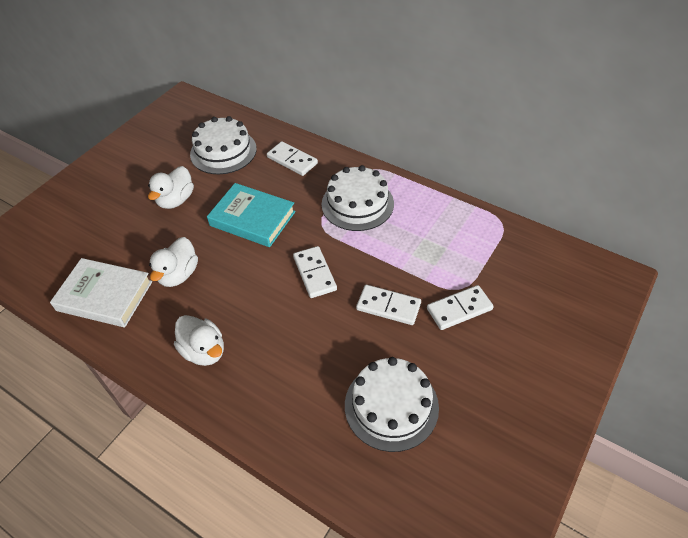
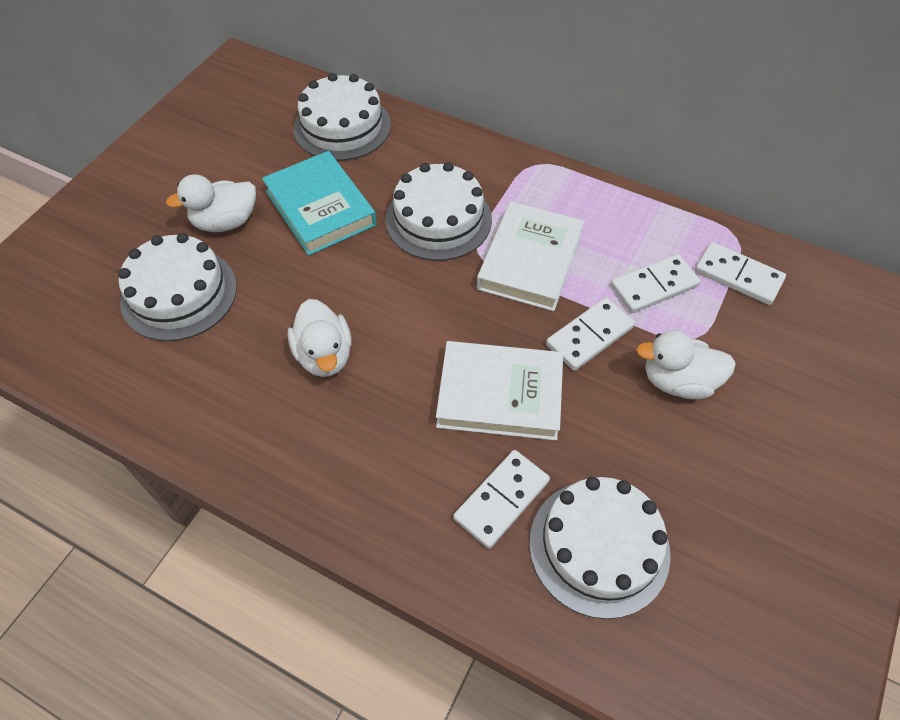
white book: [50,258,152,327] = 1 -> [436,341,563,441] [477,201,584,311] = 2
white cake: [190,116,257,174] [322,165,394,231] [345,357,439,452] = 3 -> [118,233,237,341] [294,73,391,161] [386,162,492,261] [529,477,671,619] = 4

